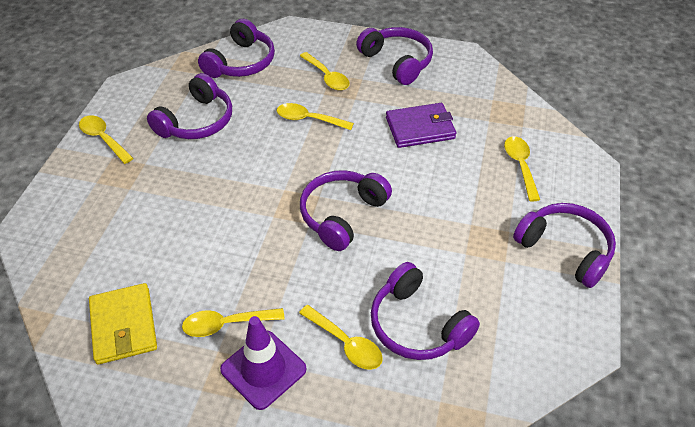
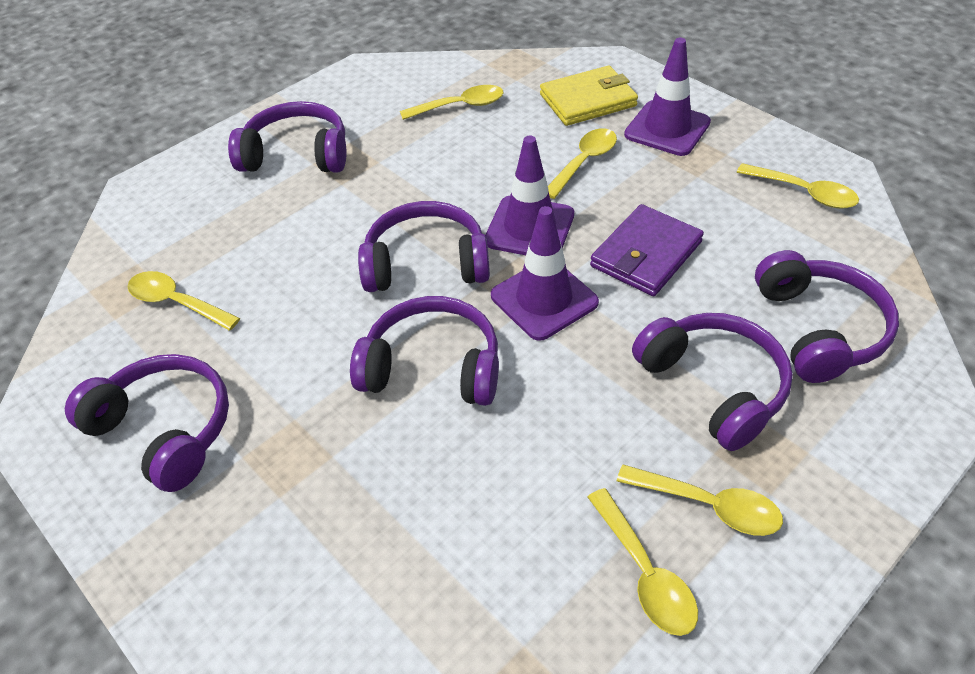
purple traffic cone: [220,316,307,410] = 1 -> [485,135,574,255] [491,206,599,341] [624,38,711,156] = 3

